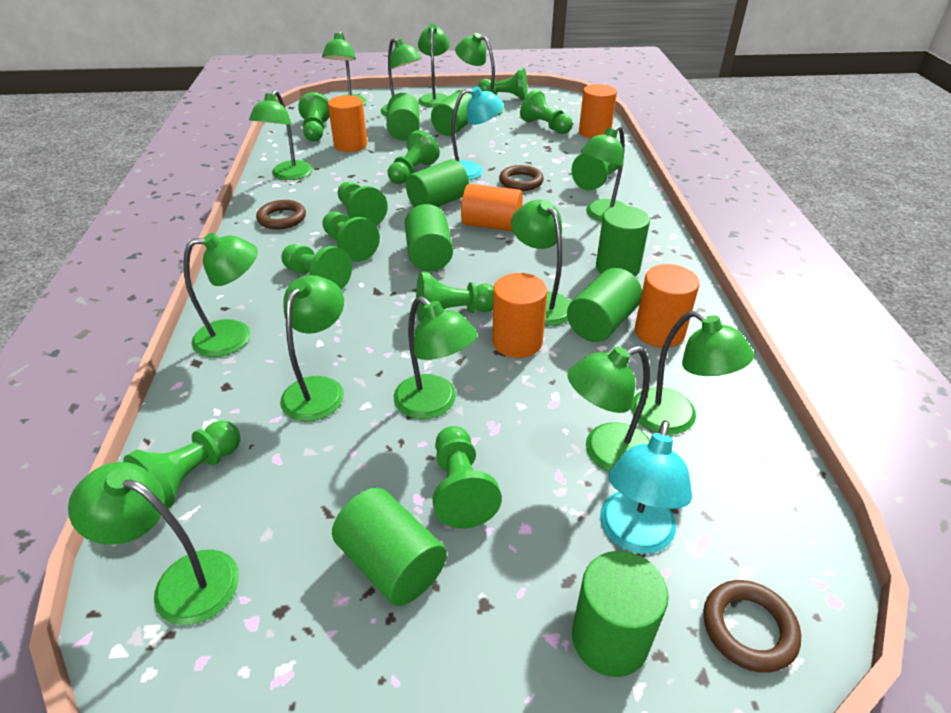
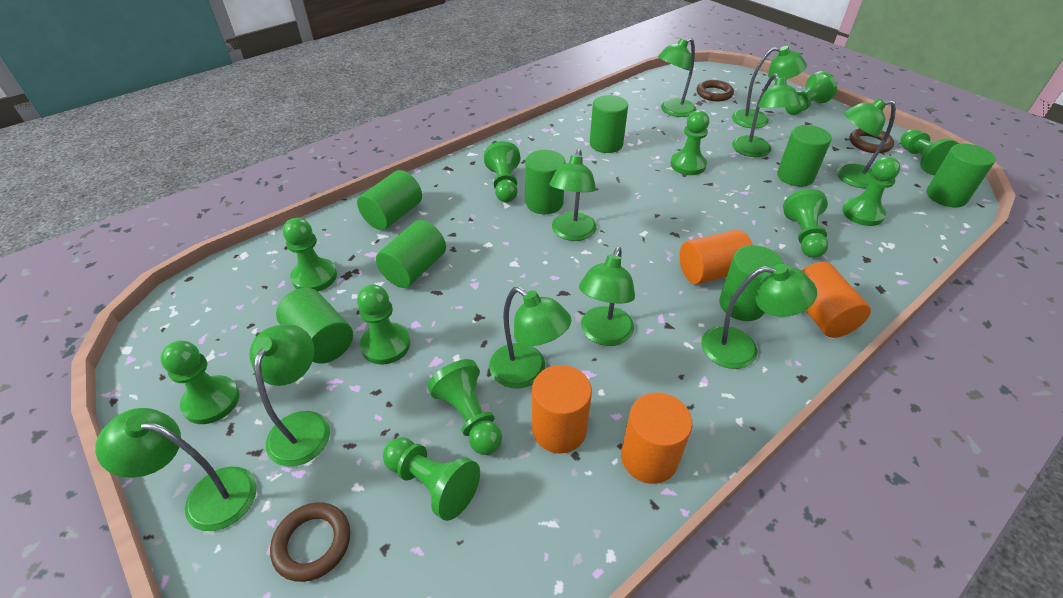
green lamp: [68,462,239,625] [183,233,258,357] [249,90,313,180] [280,275,344,421] [322,31,367,105] [381,38,422,116] [394,296,477,419] [418,24,450,107] [455,33,503,116] [511,200,571,326] [568,346,650,472] [580,125,626,222] [631,310,754,435] = 13 -> [95,408,257,531] [249,324,330,466] [489,287,571,389] [549,149,597,241] [579,247,635,346] [658,37,696,117] [701,264,817,369] [732,46,807,128] [732,74,801,157] [837,98,896,188] = 10
orange cylinder: [328,95,367,152] [461,184,523,231] [492,273,547,358] [579,84,617,138] [635,264,700,348] = 5 -> [532,365,592,453] [621,392,693,484] [679,230,753,284] [801,262,871,338] = 4
turquoise lamp: [451,86,504,180] [600,420,692,554] = 2 -> none = 0

